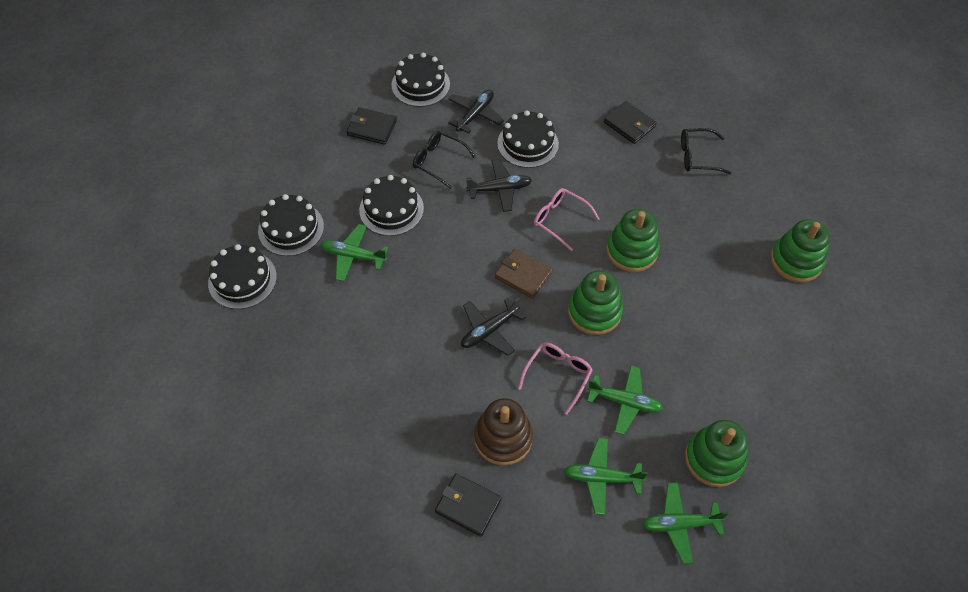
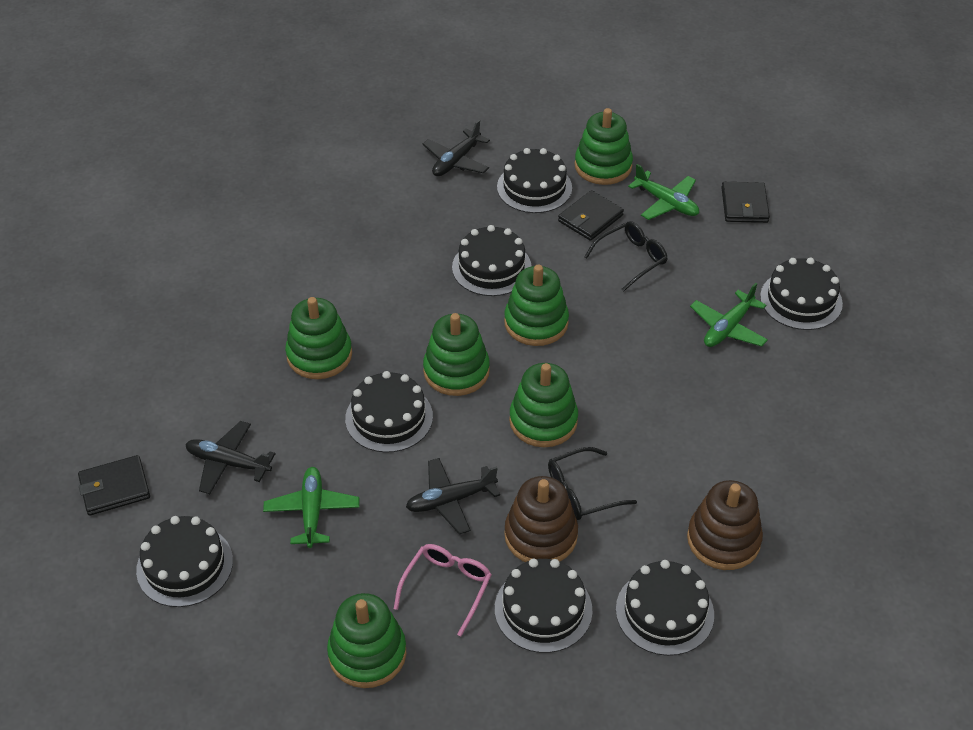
black cake: [208,244,277,309] [258,194,324,256] [359,175,424,236] [391,53,450,107] [497,110,559,168] = 5 -> [136,516,233,607] [345,371,433,453] [452,225,532,296] [495,558,593,653] [497,148,572,213] [616,560,714,656] [760,258,843,330] = 7
brown stacking toy: [474,398,533,466] = 1 -> [504,476,578,562] [687,480,763,570] = 2
brown wallet: [495,249,553,299] = 1 -> none = 0
green plane: [320,224,388,281] [564,438,648,515] [587,366,663,435] [642,482,728,564] = 4 -> [263,467,359,548] [628,164,699,220] [690,283,768,347] = 3
green stacking toy: [568,270,623,335] [606,209,660,272] [685,420,748,487] [771,219,830,283] = 4 -> [285,297,352,379] [327,593,406,688] [423,313,490,396] [504,265,569,346] [509,363,578,447] [575,108,633,185] = 6
pink glasses: [518,343,593,415] [534,188,600,251] = 2 -> [394,544,492,636] = 1

